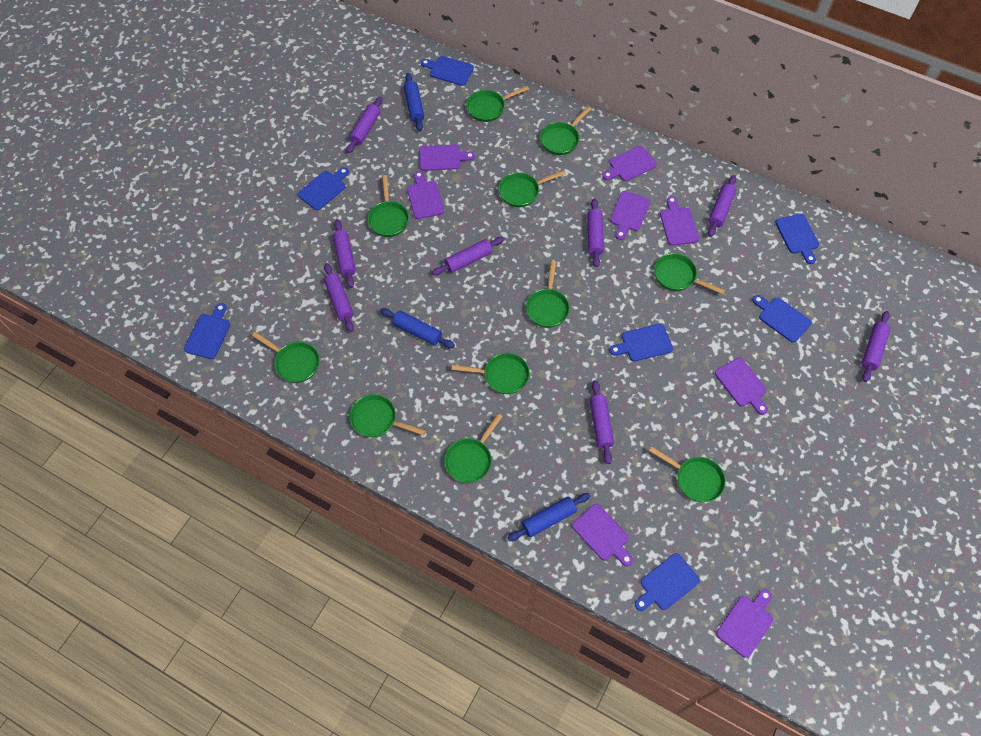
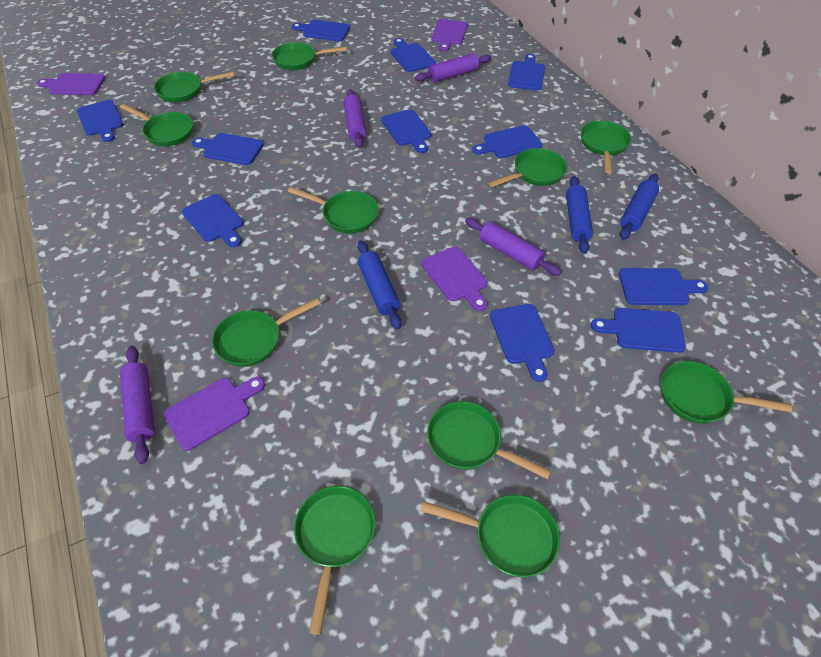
blue cutting board: [184,303,231,359] [298,167,349,210] [421,56,474,86] [610,323,673,362] [635,553,700,611] [752,295,812,343] [775,214,819,264] = 7 -> [77,100,123,142] [182,194,243,247] [192,133,264,165] [292,20,350,41] [381,109,431,153] [391,38,436,72] [472,125,542,158] [490,304,555,382] [508,54,545,91] [591,308,686,353] [619,268,708,305] = 11
purple cutting board: [407,171,444,219] [419,144,475,171] [572,504,633,566] [602,146,657,181] [610,191,650,240] [660,196,699,246] [715,358,768,415] [716,589,773,658] = 8 -> [37,73,105,95] [164,377,265,451] [422,246,488,311] [431,19,467,51] = 4
purple rolling pin: [324,263,354,332] [333,220,356,288] [347,96,382,153] [432,237,504,275] [587,198,604,267] [590,380,614,464] [708,175,736,237] [862,311,891,382] = 8 -> [120,346,155,464] [344,89,366,148] [415,53,491,82] [465,218,562,276] = 4

